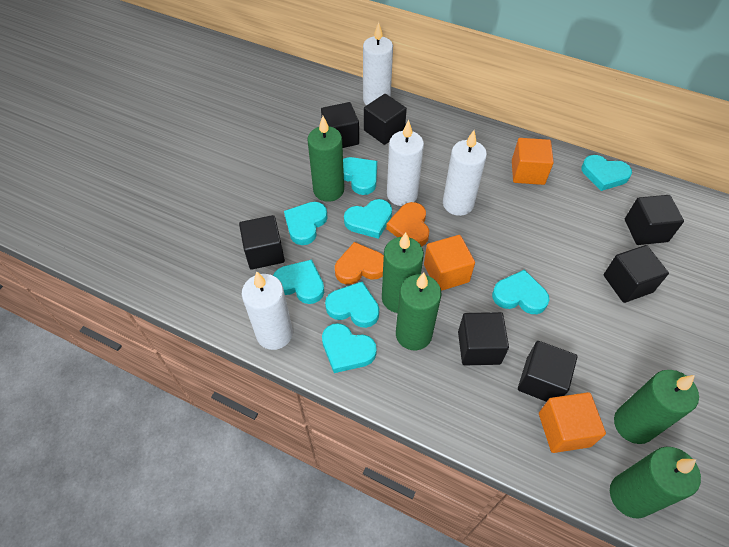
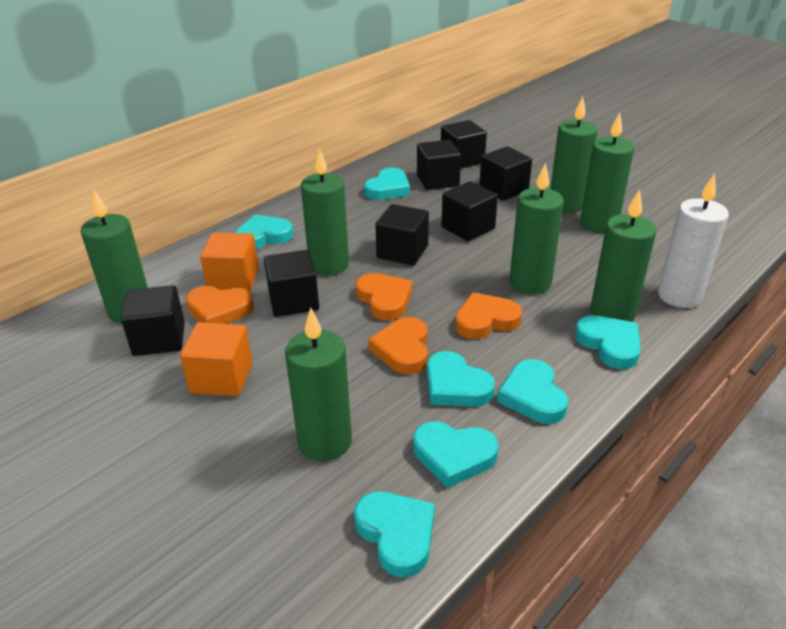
green candle: [307,116,344,202] [382,232,424,313] [396,272,441,350] [610,447,701,519] [614,370,699,444] = 5 -> [80,190,148,324] [285,308,352,461] [301,148,349,276] [509,163,564,294] [550,96,597,213] [580,113,634,233] [590,189,656,322] = 7
orange cube: [424,235,475,291] [512,138,554,185] [539,392,606,453] = 3 -> [180,322,253,396] [200,233,259,292] = 2
orange heart: [335,242,384,284] [386,202,429,247] = 2 -> [186,286,254,324] [356,273,412,321] [368,317,428,375] [455,292,522,339] = 4
turquoise heart: [273,260,324,304] [284,202,328,245] [322,323,377,373] [325,282,379,328] [343,157,377,195] [344,199,392,239] [492,269,550,314] [581,155,632,191] = 8 -> [235,214,294,249] [354,491,435,577] [364,168,410,200] [413,421,498,488] [427,351,495,407] [497,359,568,424] [575,315,641,369] = 7
white candle: [242,271,293,350] [363,22,393,106] [387,120,424,206] [443,130,487,216] = 4 -> [658,173,729,308] = 1

